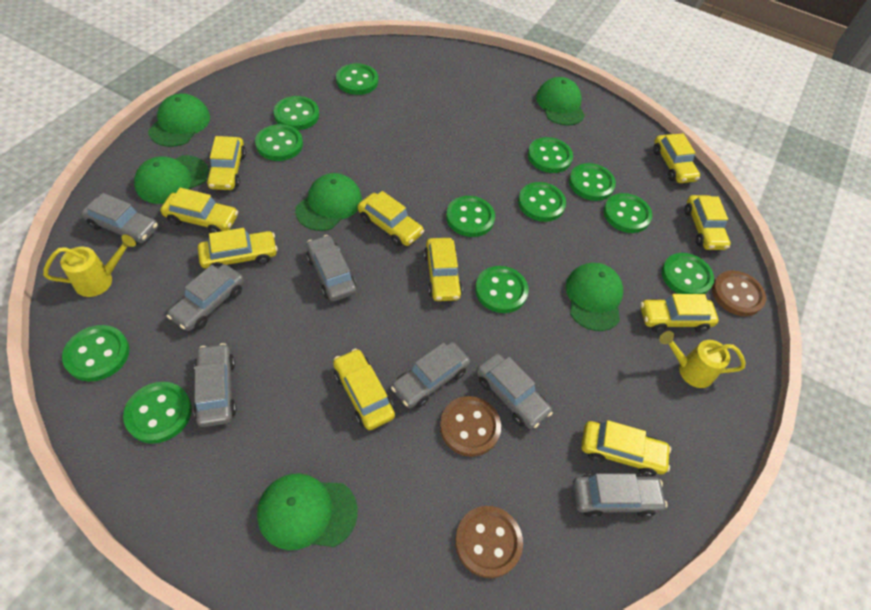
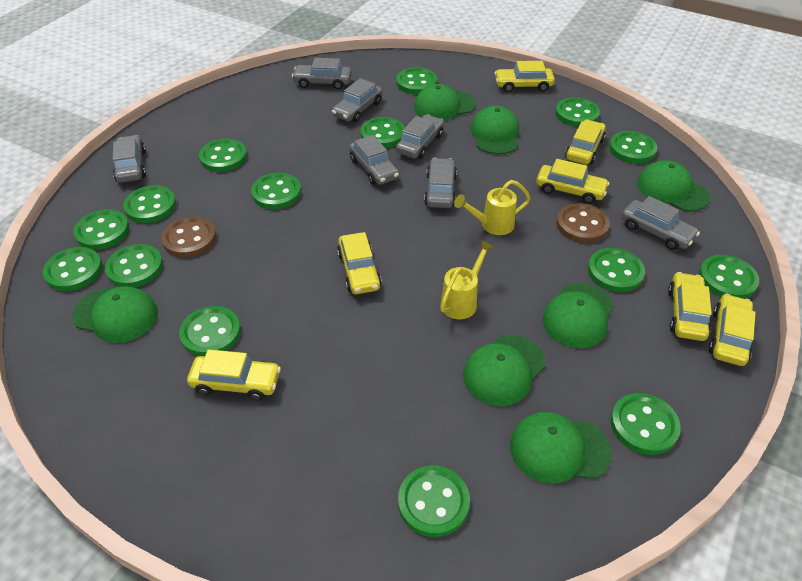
brown button: [440,396,501,457] [455,506,523,578] [712,270,766,316] = 3 -> [161,216,216,258] [557,203,610,243] = 2
green button: [62,325,130,382] [123,382,192,444] [255,124,303,161] [274,96,319,130] [336,63,378,95] [446,196,495,237] [475,266,529,313] [518,182,566,222] [528,137,573,173] [569,163,616,201] [603,193,652,233] [661,253,714,294] = 12 -> [43,247,103,291] [73,209,129,250] [105,244,163,288] [123,185,176,223] [179,306,241,356] [199,139,247,172] [251,173,301,209] [360,117,405,148] [396,67,437,94] [398,466,470,537] [555,97,600,127] [588,248,645,292] [609,131,657,164] [611,393,681,455] [699,255,759,299] = 15
green cap: [134,155,209,204] [148,94,210,147] [257,473,358,550] [295,173,362,231] [536,77,585,126] [566,263,623,331] = 6 -> [72,286,158,343] [414,84,476,121] [463,335,545,406] [471,106,519,154] [510,412,612,484] [543,283,614,348] [637,160,710,211] = 7
yellow car: [161,188,238,233] [198,228,278,268] [207,136,246,190] [333,348,395,430] [358,191,424,246] [424,238,462,301] [581,420,671,477] [640,294,719,332] [653,133,700,183] [685,195,731,250] = 10 -> [187,349,281,401] [337,232,382,294] [494,61,555,92] [536,159,609,204] [565,119,606,165] [668,272,712,341] [709,294,756,366] = 7

